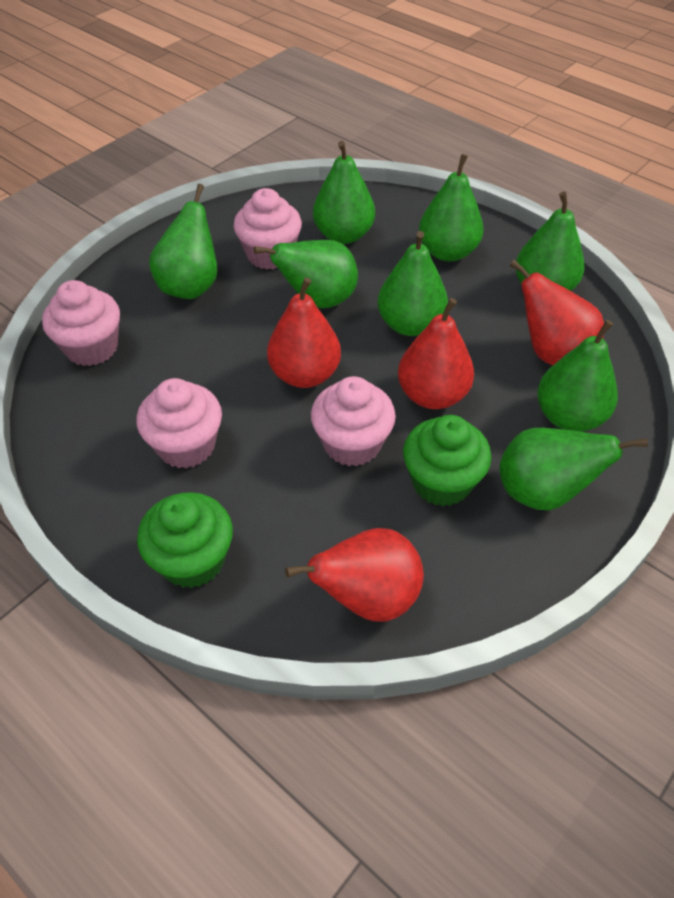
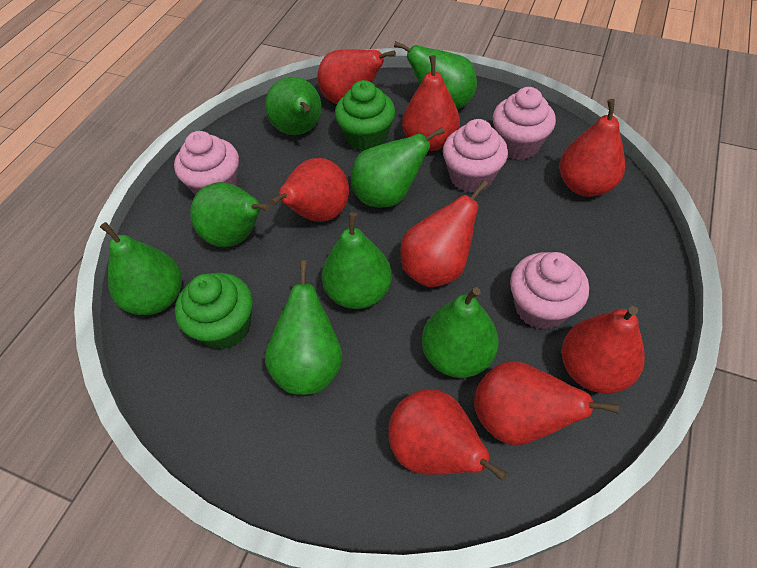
red pear: [267,277,341,388] [285,528,424,622] [398,298,474,409] [510,260,604,365] = 4 -> [270,158,349,222] [318,49,396,104] [388,389,508,481] [400,180,488,287] [402,55,460,151] [474,361,619,445] [559,99,625,197] [561,306,645,394] = 8

